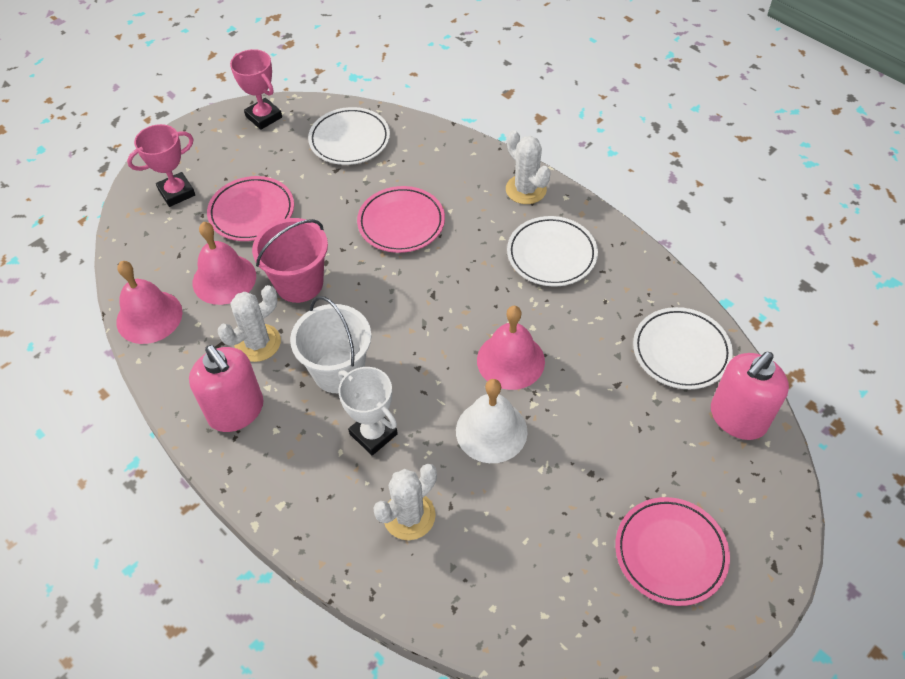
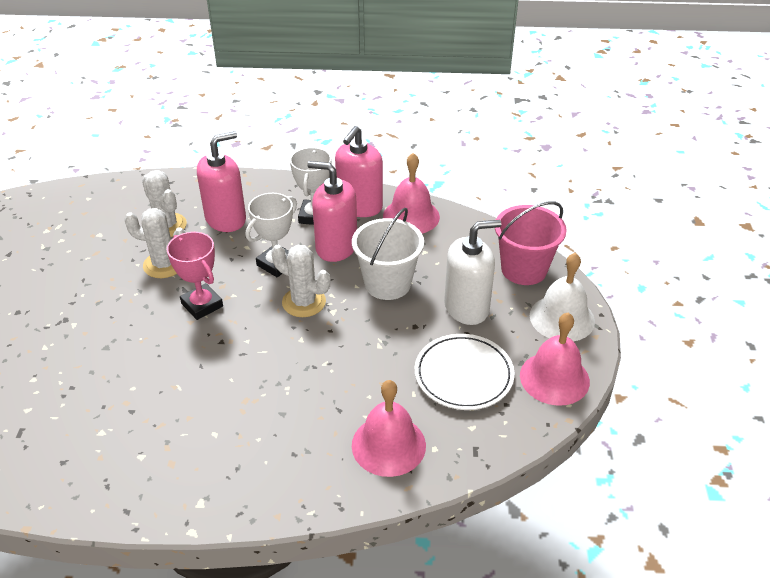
pink plate: [207,176,294,241] [357,186,445,253] [615,497,730,606] = 3 -> none = 0
pink soap dispenser: [189,345,264,432] [711,352,789,440] = 2 -> [197,131,246,232] [308,161,357,262] [335,126,383,217] = 3
pink trophy: [127,124,195,207] [230,49,282,130] = 2 -> [167,232,223,320] = 1
white plate: [308,107,390,165] [507,216,598,286] [633,307,733,389] = 3 -> [414,334,514,410] = 1
white soap dispenser: none = 0 -> [444,220,501,325] = 1
white trophy: [338,367,398,455] = 1 -> [246,193,297,277] [290,147,331,225] = 2

